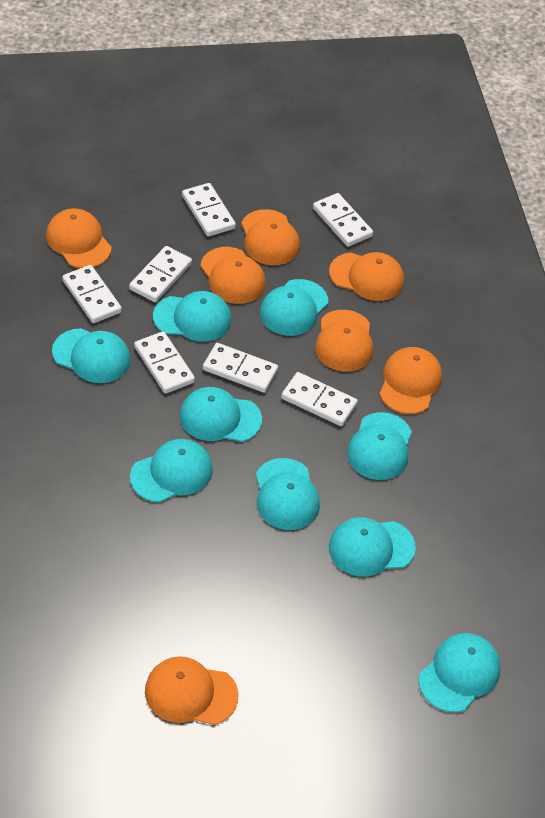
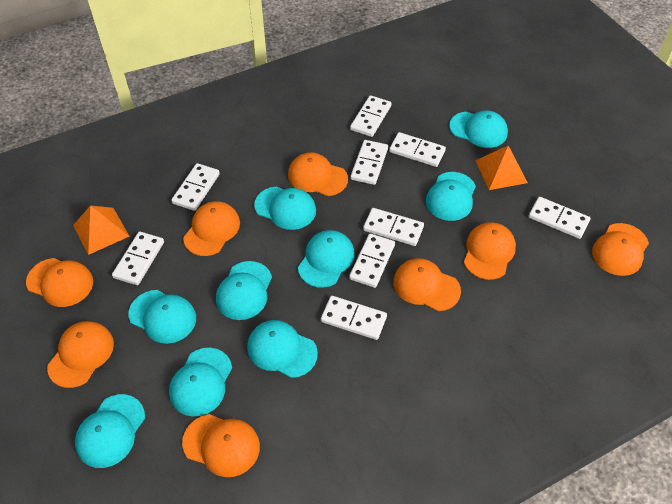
orange cap: [46,208,112,268] [145,656,239,725] [200,247,266,304] [241,209,300,265] [315,310,373,372] [329,252,404,301] [379,347,442,414] = 7 -> [26,258,93,307] [47,321,114,388] [182,414,260,477] [183,201,240,256] [288,152,348,196] [393,258,461,311] [464,222,516,280] [592,223,649,276] = 8
orange pyramid: none = 0 -> [73,206,130,255] [475,146,528,190] = 2
white domino: [62,265,122,323] [129,246,192,302] [134,331,195,394] [182,183,236,236] [203,343,278,393] [281,372,358,426] [313,193,373,247] = 7 -> [112,232,164,285] [171,163,220,211] [321,296,387,340] [349,233,395,288] [350,95,392,137] [350,140,388,185] [363,208,424,246] [389,132,446,167] [528,197,590,239] = 9

